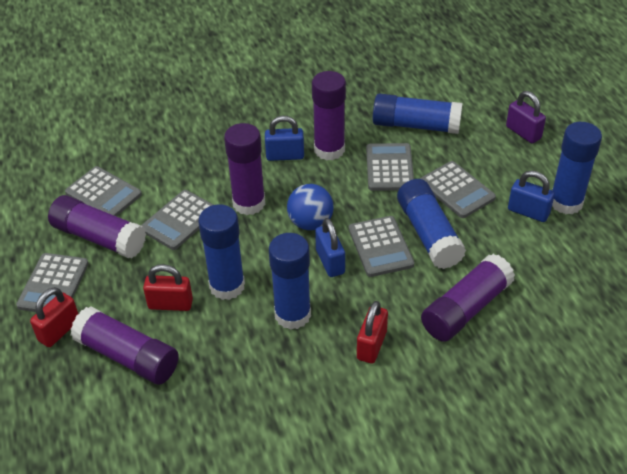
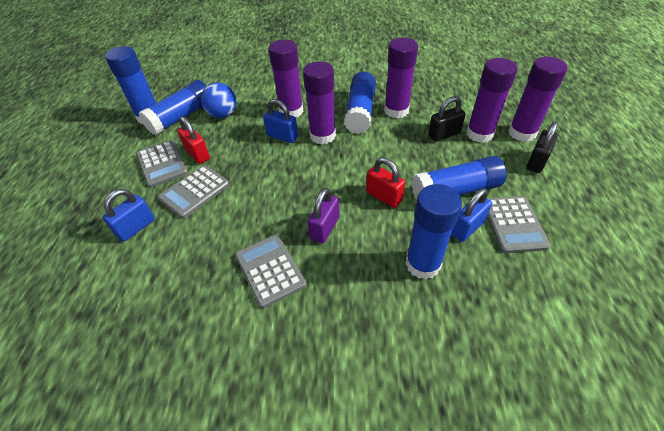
black padlock: none = 0 -> [428,96,466,142] [526,121,558,173] = 2
grey calculator: [16,253,89,312] [65,166,142,217] [141,190,213,250] [349,216,415,277] [366,143,414,191] [420,161,496,218] = 6 -> [136,140,188,188] [158,165,230,219] [235,235,307,308] [487,196,551,253] = 4
red padlock: [30,287,78,347] [143,264,193,311] [357,301,388,363] = 3 -> [177,116,210,164] [366,157,405,208] = 2

